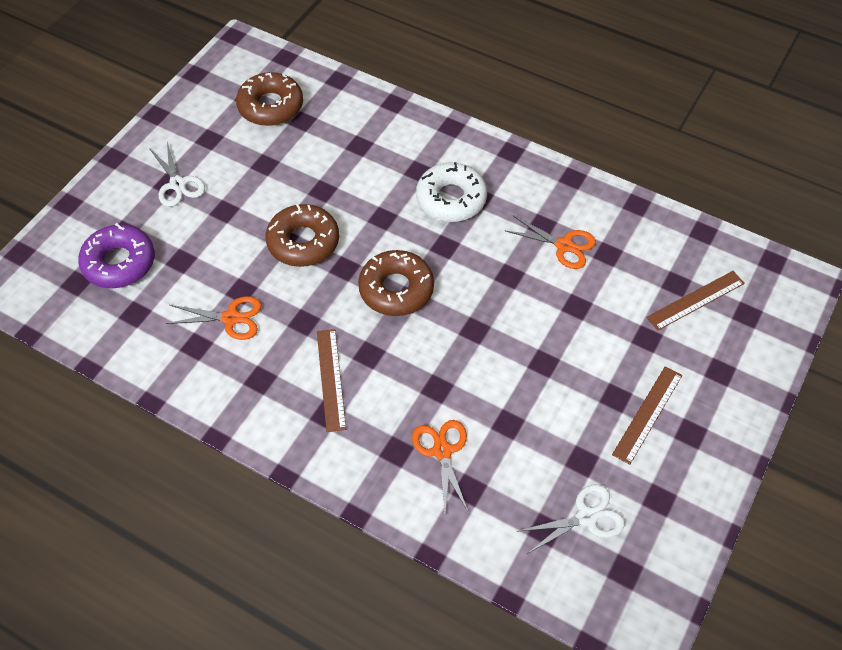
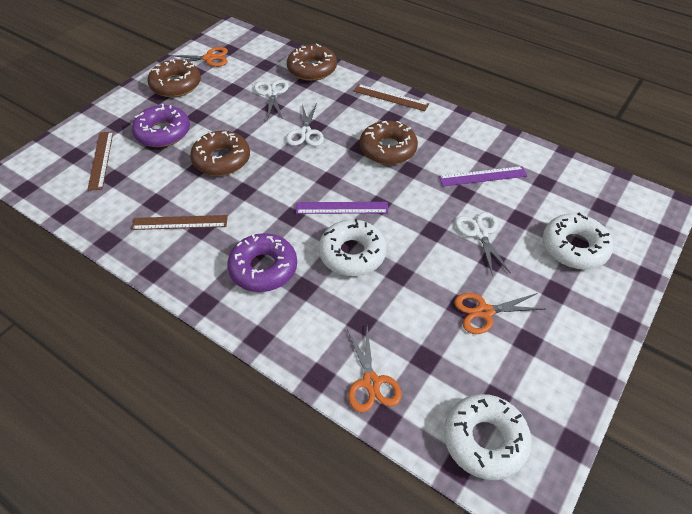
brown donut: [236,72,303,126] [266,204,339,267] [358,250,434,316] = 3 -> [148,59,201,97] [190,131,250,176] [287,43,337,81] [360,121,418,165] = 4
purple donut: [78,223,155,288] = 1 -> [132,104,190,147] [227,233,297,292] = 2
purple ruler: none = 0 -> [296,202,388,214] [439,166,527,186] = 2
white donut: [416,162,487,222] = 1 -> [319,219,387,276] [444,394,532,480] [543,213,613,270] = 3
white scissors: [149,142,205,207] [516,484,625,554] = 2 -> [254,80,289,120] [286,103,324,146] [455,212,511,276] = 3

